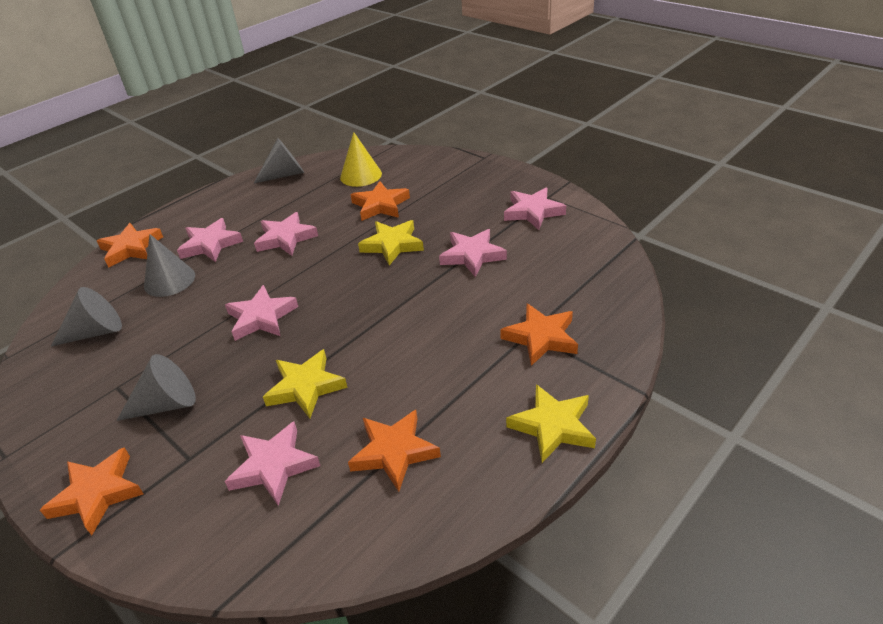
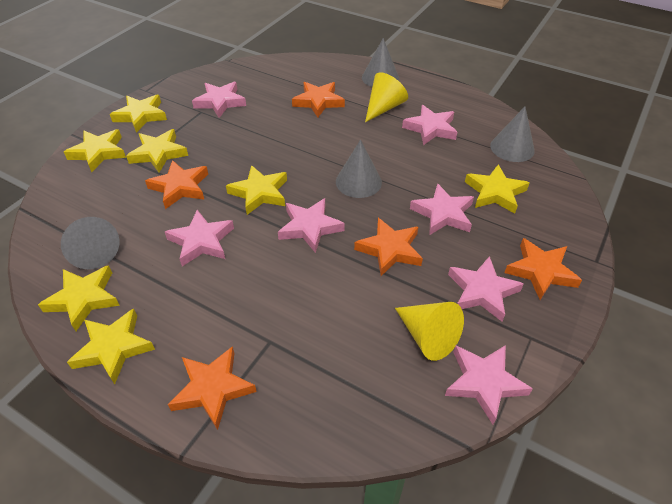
pink star: [177,218,243,262] [225,285,298,341] [225,422,320,506] [254,212,318,256] [439,229,507,277] [504,188,566,230] = 6 -> [165,210,234,266] [192,82,246,118] [278,198,345,253] [402,105,457,145] [410,183,474,235] [445,345,533,424] [448,256,524,322] = 7
yellow cone: [340,132,382,187] = 1 -> [365,73,408,122] [395,302,464,361] = 2
yellow star: [263,349,348,418] [358,220,424,266] [506,384,596,463] = 3 -> [38,265,120,331] [64,129,126,172] [67,308,155,384] [110,94,167,133] [126,129,188,173] [226,165,287,215] [465,164,529,214] = 7

